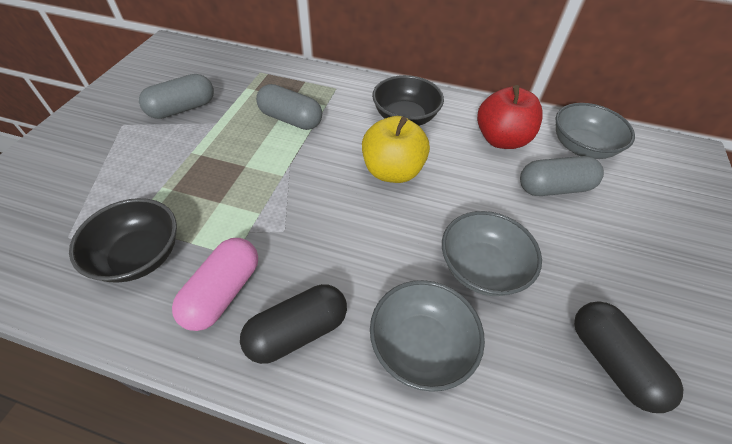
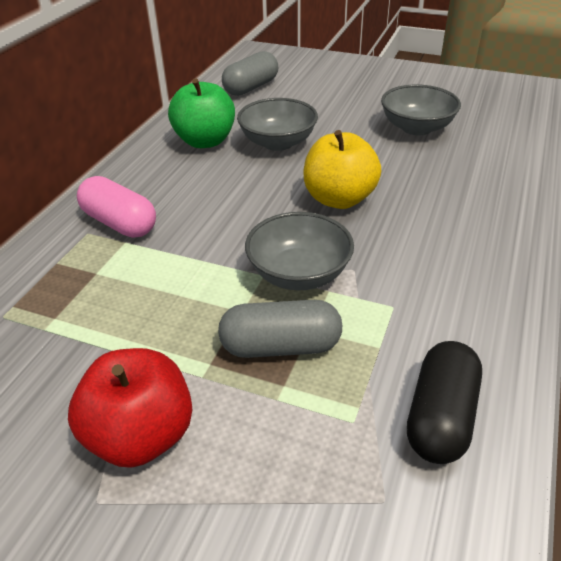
black bowl: [69,198,177,283] [372,75,444,126] = 2 -> none = 0
black capsule: [240,284,347,364] [574,301,683,413] = 2 -> [407,341,482,464] = 1
green apple: none = 0 -> [168,79,235,148] = 1
grey capsule: [139,74,214,119] [256,84,322,130] [520,156,604,196] = 3 -> [218,300,342,358] [222,51,278,96] = 2

